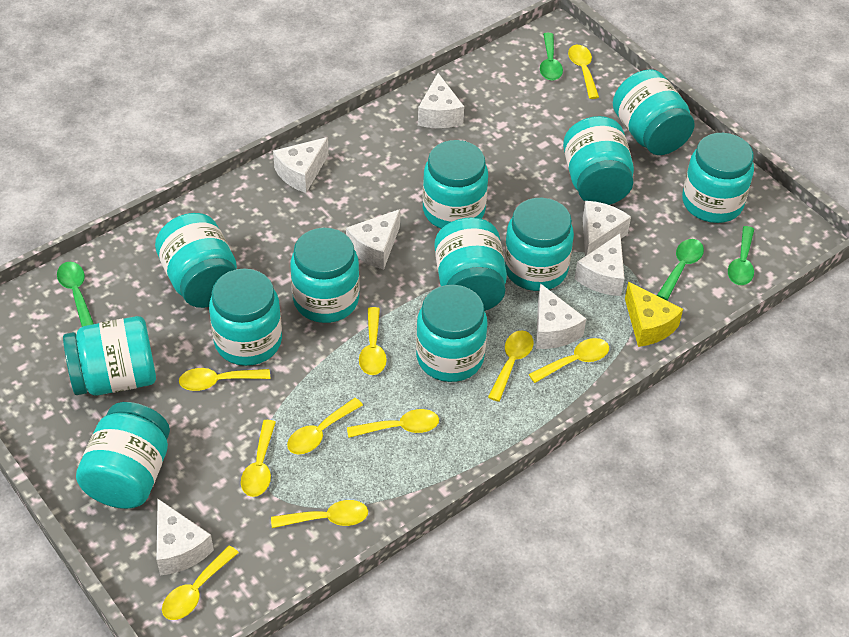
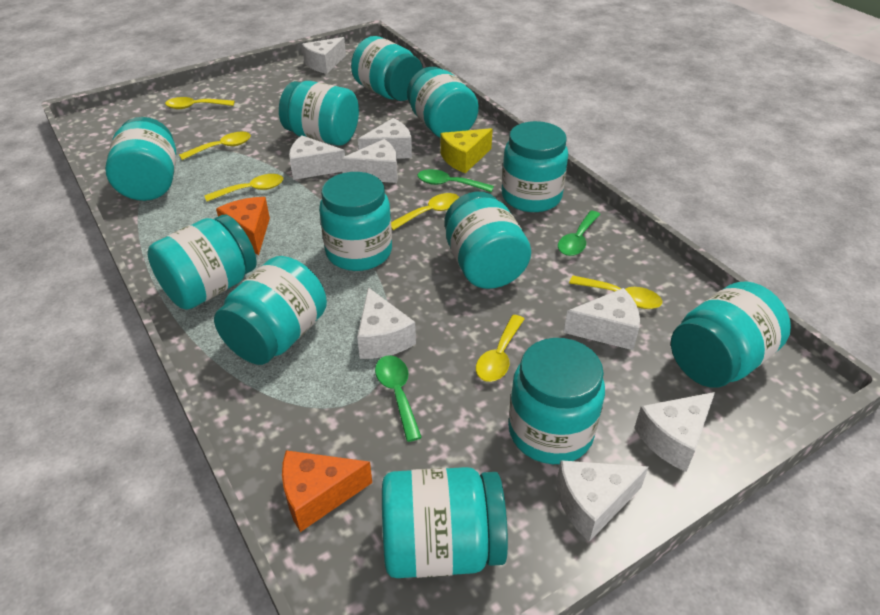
green spoon: [57,262,94,327] [540,33,563,81] [657,239,704,300] [728,226,754,285] = 4 -> [375,355,422,442] [418,169,494,193] [558,211,601,256] = 3
orange cheese: none = 0 -> [216,197,270,255] [282,450,372,532] = 2
white cheese: [157,499,214,575] [273,137,329,193] [346,209,400,270] [418,73,464,128] [536,283,586,349] [574,233,625,296] [583,201,631,256] = 7 -> [289,136,345,180] [302,37,346,74] [341,139,398,183] [357,287,416,359] [358,118,412,159] [556,460,648,542] [564,288,640,350] [634,392,715,472] = 8
yellow spoon: [162,545,239,620] [179,368,270,391] [241,420,276,497] [271,500,368,528] [287,398,363,454] [347,409,439,438] [359,307,387,375] [488,330,533,402] [529,338,609,383] [568,45,599,99] = 10 -> [165,97,234,109] [179,132,251,160] [205,174,283,202] [391,193,459,230] [476,315,524,382] [569,276,662,309] = 6

